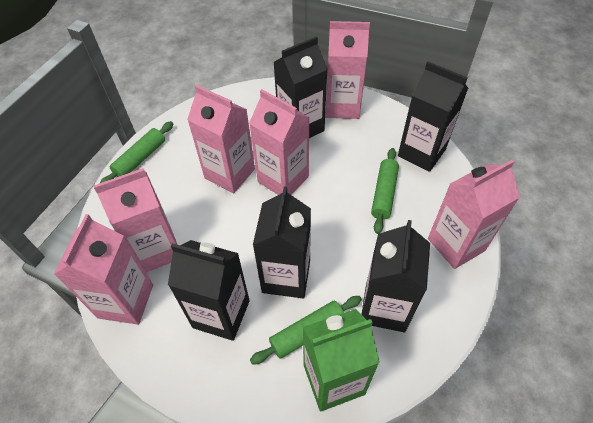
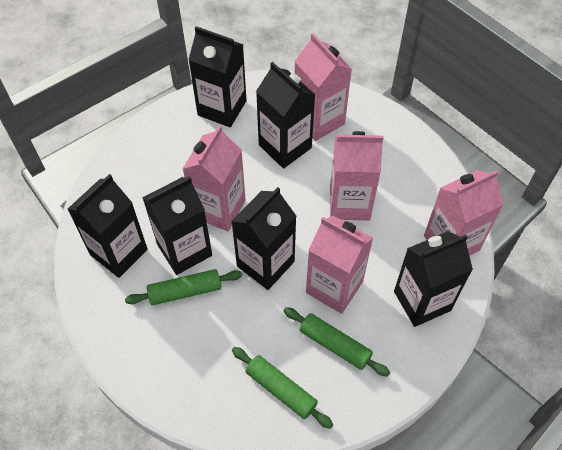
black carton: [168,240,250,341] [253,186,311,299] [273,36,328,138] [361,220,430,332] [398,62,468,172] = 5 -> [67,174,148,278] [142,176,212,275] [188,26,247,127] [231,187,297,290] [256,62,316,169] [394,231,473,327] = 6
green carton: [303,309,380,411] = 1 -> none = 0
pink carton: [54,214,153,325] [93,168,178,273] [187,85,255,193] [249,89,310,195] [326,21,370,119] [428,159,520,269] = 6 -> [183,125,246,231] [295,33,352,141] [306,216,373,314] [330,131,383,221] [424,170,504,256] = 5

